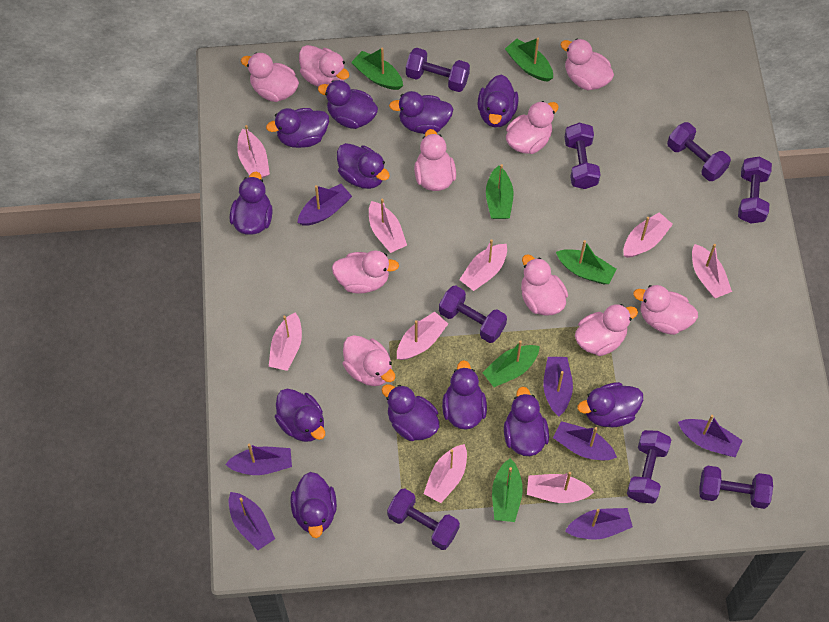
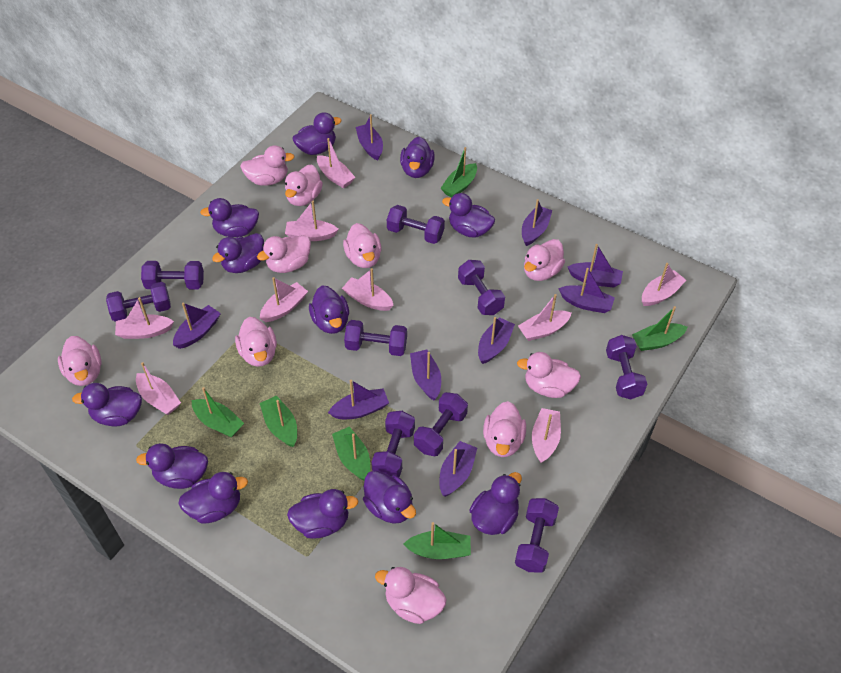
purple boat: [225,443,292,475] [229,492,275,550] [297,184,352,226] [543,357,573,416] [553,421,617,460] [565,508,633,540] [678,415,743,457] = 7 -> [173,303,221,349] [328,380,389,419] [356,114,383,161] [410,349,441,400] [439,441,477,497] [478,317,515,364] [522,199,552,246] [558,268,615,313] [568,244,623,287] = 9
purple dumbbell: [387,488,460,550] [406,48,470,92] [439,286,507,343] [564,123,600,189] [627,430,671,503] [667,122,731,181] [700,466,773,509] [738,157,772,224] = 8 -> [106,282,171,322] [141,261,204,289] [344,320,407,356] [371,411,415,477] [387,205,445,244] [414,392,468,456] [458,260,505,315] [515,498,559,573] [606,335,647,399] = 9

